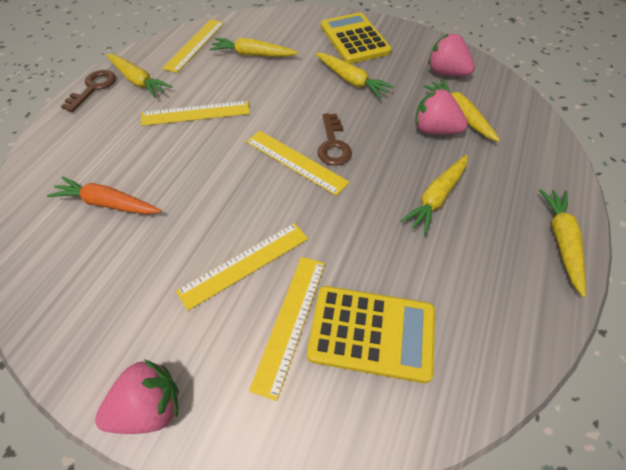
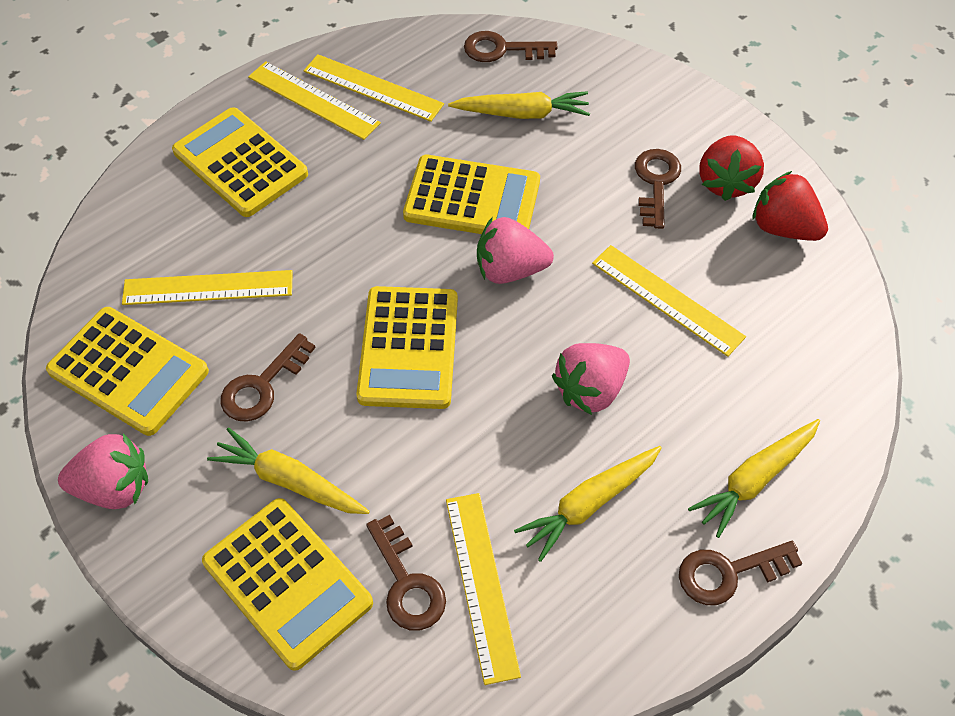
brown key: [61,70,116,112] [317,113,352,166] = 2 -> [220,333,316,422] [366,515,446,630] [464,31,558,62] [635,149,681,229] [679,541,802,605] = 5
orange carrot: [47,176,162,214] = 1 -> none = 0
red strawberry: none = 0 -> [699,135,764,201] [753,171,828,241] = 2
yellow calculator: [307,286,435,383] [321,13,392,64] = 2 -> [46,307,209,436] [172,107,308,217] [202,498,373,671] [356,286,458,409] [403,155,540,234] = 5
yellow carrot: [106,54,172,98] [209,38,299,57] [315,53,394,98] [400,155,468,235] [424,79,500,142] [539,189,586,297] = 6 -> [207,428,370,514] [448,91,590,119] [514,446,662,562] [688,419,820,538] = 4

